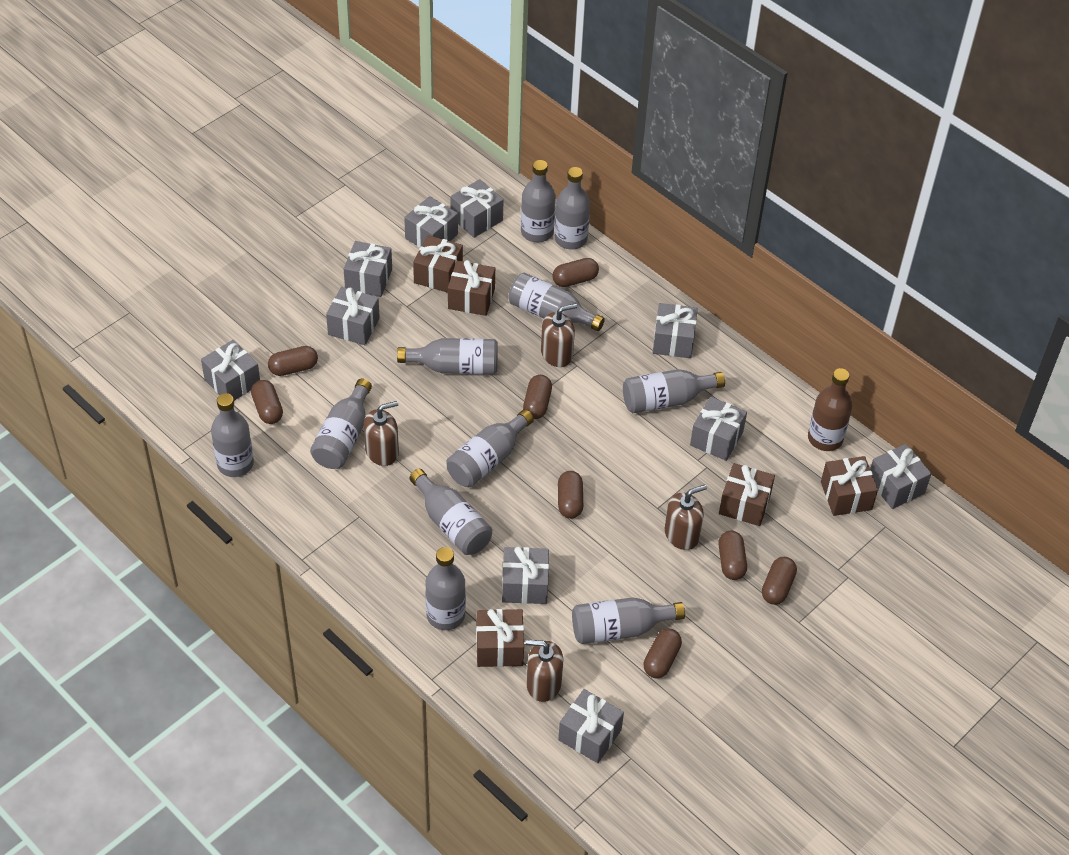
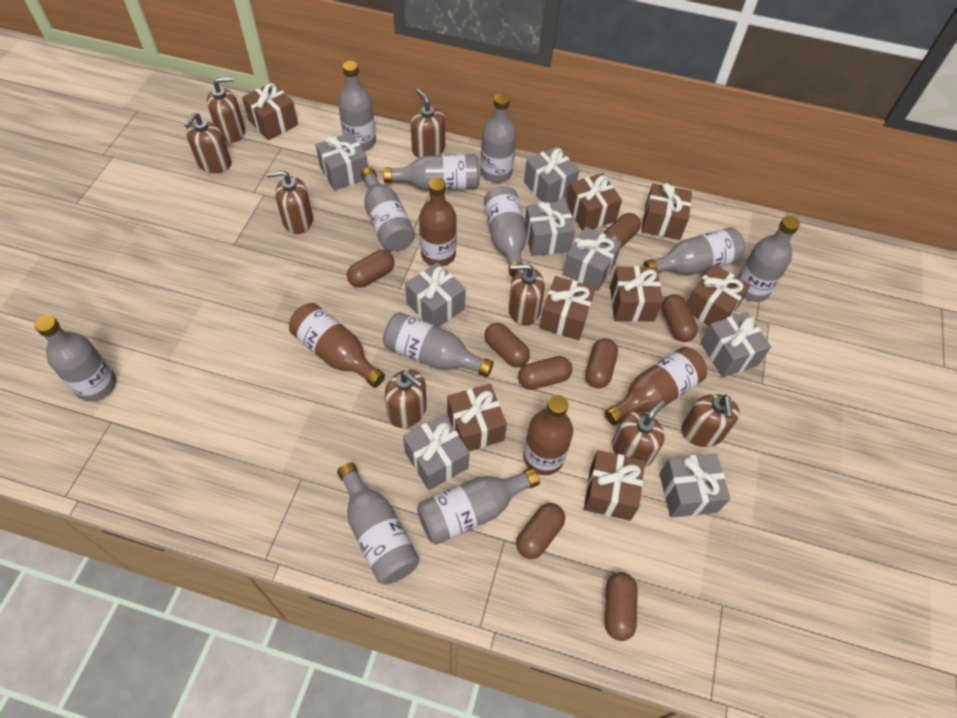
brown bottle: [808,368,852,451] = 1 -> [289,303,385,388] [419,178,457,266] [523,395,573,475] [605,347,707,425] = 4
brown gift: [413,235,463,293] [448,260,495,316] [476,609,524,667] [719,463,775,526] [821,456,878,516] = 5 -> [242,82,298,140] [447,384,507,451] [539,276,595,340] [566,173,622,231] [584,450,645,521] [610,266,663,322] [641,183,692,240] [687,264,750,326] = 8
brown soap dispenser: [364,401,399,466] [525,639,563,702] [541,303,577,367] [665,485,707,550] = 4 -> [184,112,231,173] [207,76,245,143] [266,170,313,234] [385,369,427,428] [410,89,445,158] [508,263,545,326] [612,400,665,468] [681,394,740,447] = 8
grey gift: [201,340,260,401] [326,287,380,345] [344,241,392,297] [404,196,458,248] [450,179,504,238] [502,547,549,604] [558,689,624,763] [653,303,698,358] [690,397,747,461] [870,444,932,509] = 10 -> [316,132,368,191] [403,414,470,490] [405,262,466,327] [524,146,579,203] [525,201,575,256] [563,227,622,291] [659,454,730,518] [700,312,771,378] = 8

